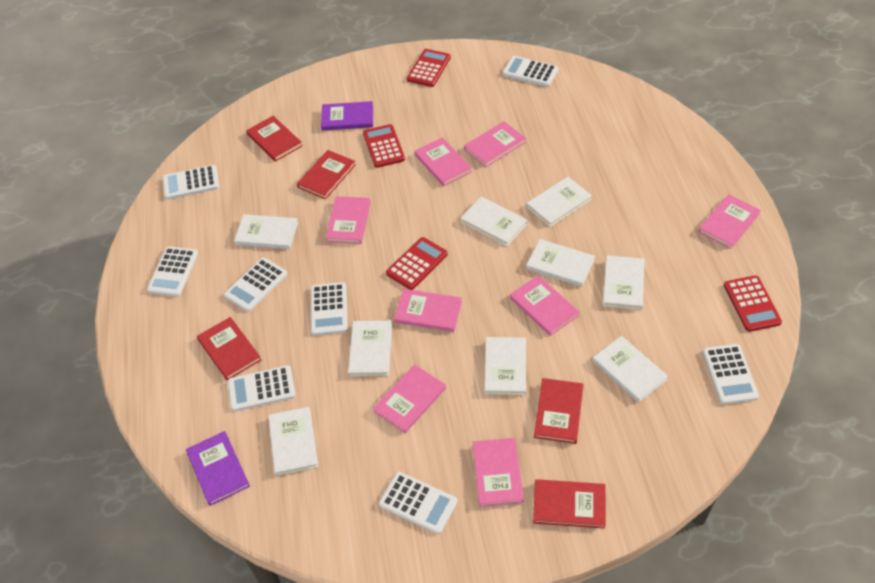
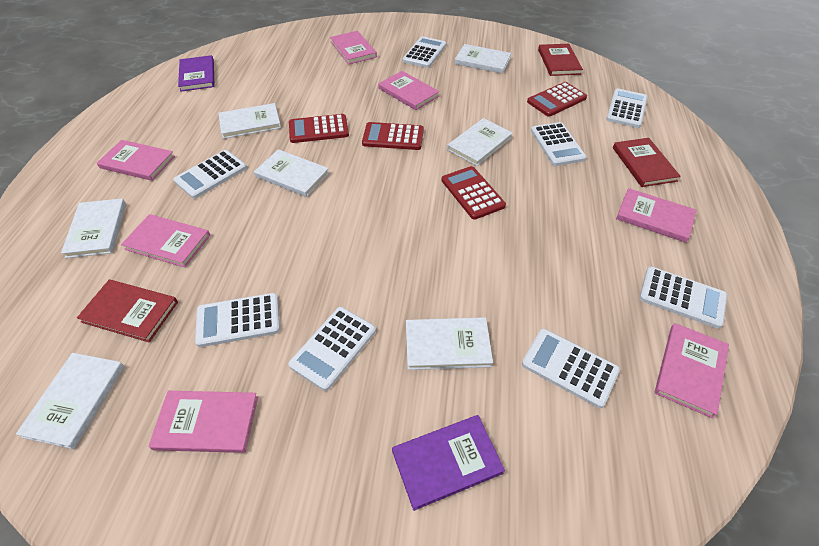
pink book: [326,196,370,244] [373,364,446,433] [394,289,462,332] [414,137,472,186] [464,121,526,167] [473,438,524,507] [510,275,579,336] [698,194,761,249] = 8 -> [97,140,175,181] [121,214,210,268] [148,391,258,453] [330,31,377,65] [378,71,440,110] [616,188,696,243] [655,323,729,418] = 7
red book: [197,317,261,381] [246,116,302,162] [297,150,356,200] [533,479,606,529] [534,378,584,444] = 5 -> [77,279,178,342] [538,44,583,76] [613,138,681,187] = 3
white book: [234,214,298,249] [268,407,318,476] [348,320,392,376] [461,197,528,246] [485,337,526,395] [526,177,592,227] [526,239,595,287] [593,336,668,402] [603,255,645,310] = 9 -> [16,353,124,449] [61,198,126,258] [218,103,281,139] [254,149,329,197] [406,317,493,370] [447,118,513,166] [455,44,511,74] = 7

